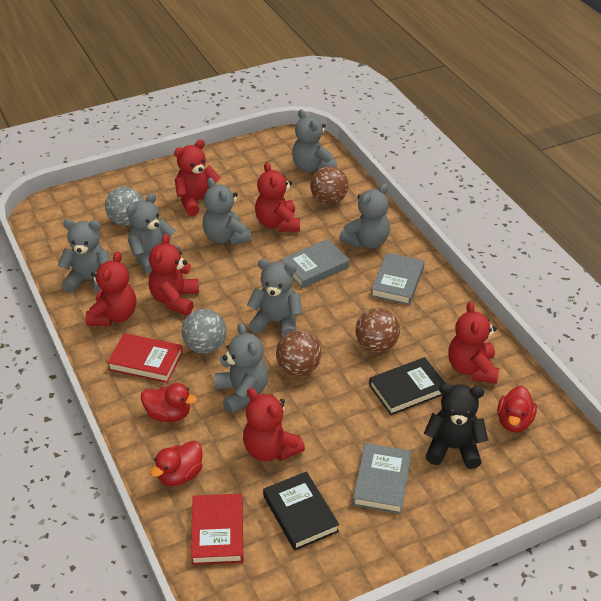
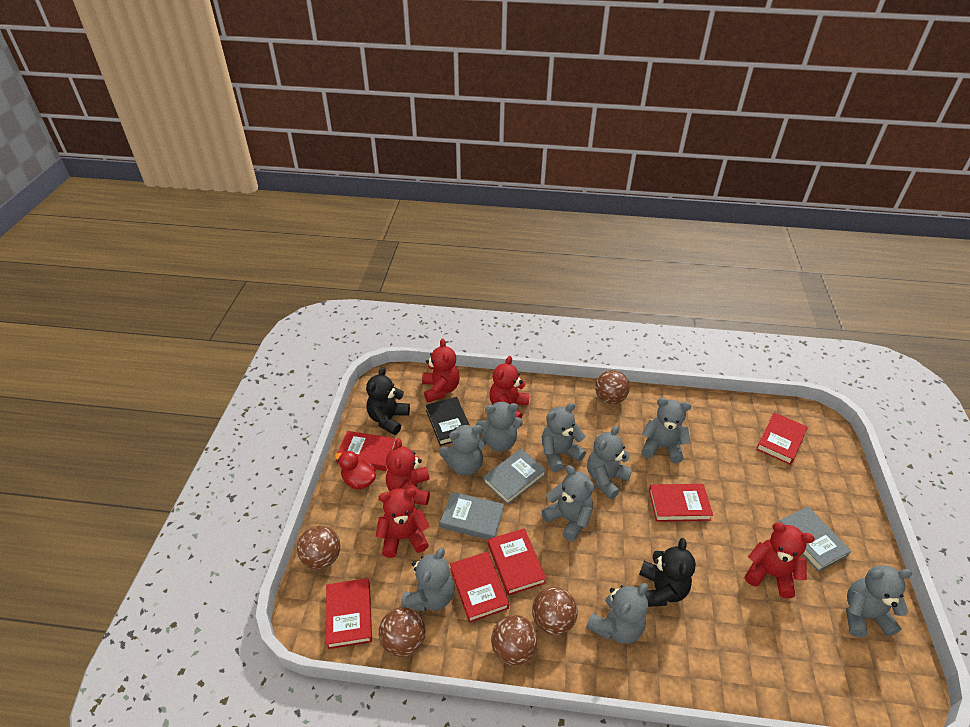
black book: [263,471,339,551] [369,357,445,415] = 2 -> [426,397,469,446] = 1
black teddy bear: [424,383,489,469] = 1 -> [366,367,410,435] [639,538,696,607] = 2
brown ball: [276,331,322,376] [310,166,348,205] [355,308,400,353] = 3 -> [297,526,340,569] [379,607,425,657] [491,615,538,666] [532,587,578,635] [595,370,630,404] = 5
grey ball: [105,187,143,226] [182,309,226,354] = 2 -> none = 0
grey teddy bear: [58,219,110,294] [126,193,181,274] [203,178,252,245] [214,323,268,414] [247,259,303,337] [292,109,337,172] [339,184,390,248] = 7 -> [401,547,454,612] [439,425,486,476] [476,401,523,451] [541,465,595,542] [542,403,586,472] [586,583,648,644] [587,426,632,499] [642,398,691,463] [846,565,912,637] = 9
red book: [107,333,183,383] [191,494,243,565] = 2 -> [326,578,372,649] [336,431,395,471] [450,551,509,623] [488,528,546,596] [649,484,713,522] [756,412,808,465] = 6
red duck: [141,383,197,422] [150,441,203,486] [497,386,537,432] = 3 -> [335,451,376,490] = 1
red teddy bear: [86,251,136,326] [149,234,199,315] [174,139,221,216] [243,388,305,461] [255,162,300,232] [448,301,499,384] = 6 -> [376,488,430,558] [386,438,430,505] [422,339,460,403] [489,356,530,418] [745,523,815,599] = 5

